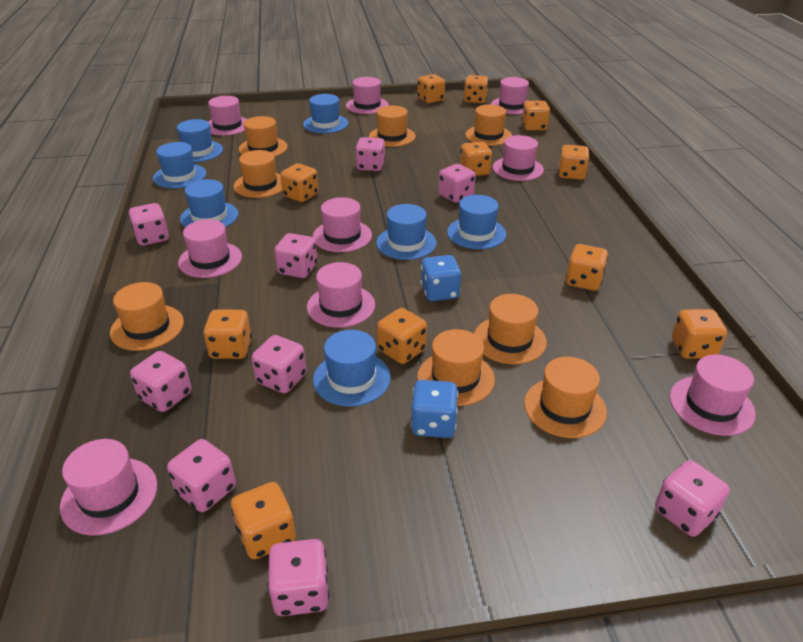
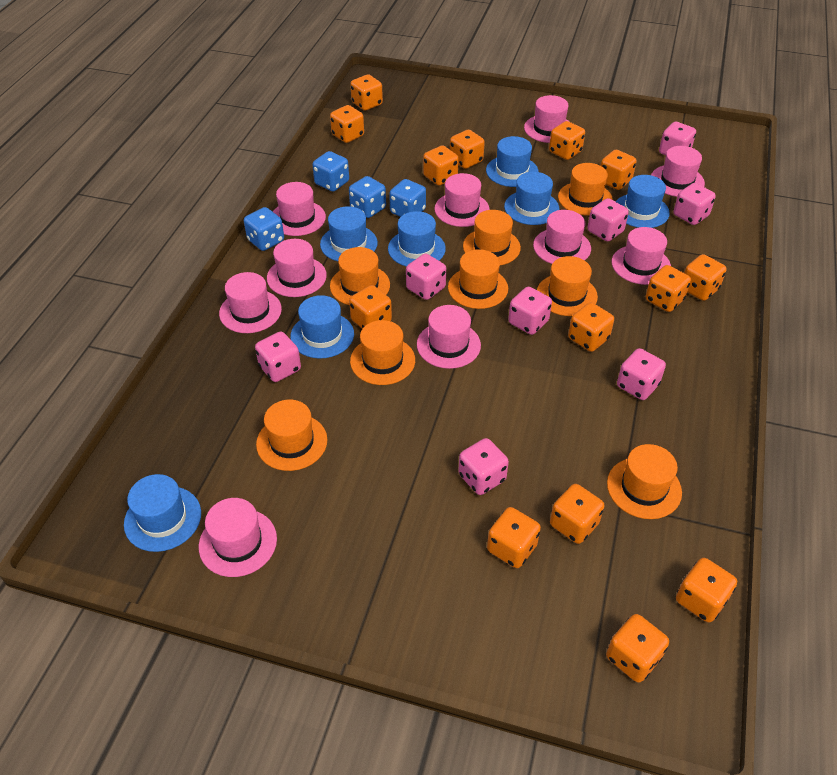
blue dice: [411,380,458,438] [420,255,461,301] = 2 -> [244,207,284,251] [312,151,349,191] [349,176,386,218] [389,179,426,217] = 4
orange dice: [203,310,252,359] [231,482,296,559] [280,163,319,202] [377,308,427,364] [417,74,445,103] [460,142,492,176] [464,75,489,103] [521,101,550,131] [558,145,590,180] [566,244,608,291] [672,309,727,359] = 11 -> [330,105,364,143] [349,285,392,329] [350,74,383,111] [423,145,459,186] [450,130,485,169] [487,507,541,568] [549,121,585,160] [550,484,604,544] [568,302,614,352] [600,150,637,190] [606,614,669,683] [646,265,691,312] [676,558,737,623] [684,254,727,301] = 14
pink dice: [129,203,169,246] [130,351,192,412] [167,439,236,512] [251,335,306,393] [267,539,329,616] [274,233,317,278] [355,137,385,171] [438,164,476,203] [655,460,730,537] = 9 -> [255,332,301,382] [406,253,446,300] [458,438,509,495] [508,287,552,335] [588,198,629,241] [617,348,666,400] [659,122,696,155] [674,183,716,225] = 8
pink hat: [60,439,157,536] [178,219,242,278] [208,96,247,136] [307,262,375,328] [313,197,372,252] [346,77,389,114] [491,77,529,114] [492,135,544,181] [670,355,756,436] = 9 -> [199,498,277,577] [219,272,282,333] [267,239,327,297] [273,182,326,236] [417,305,481,369] [434,173,490,227] [524,95,569,143] [533,210,591,264] [612,227,671,285] [651,146,705,197] = 10

